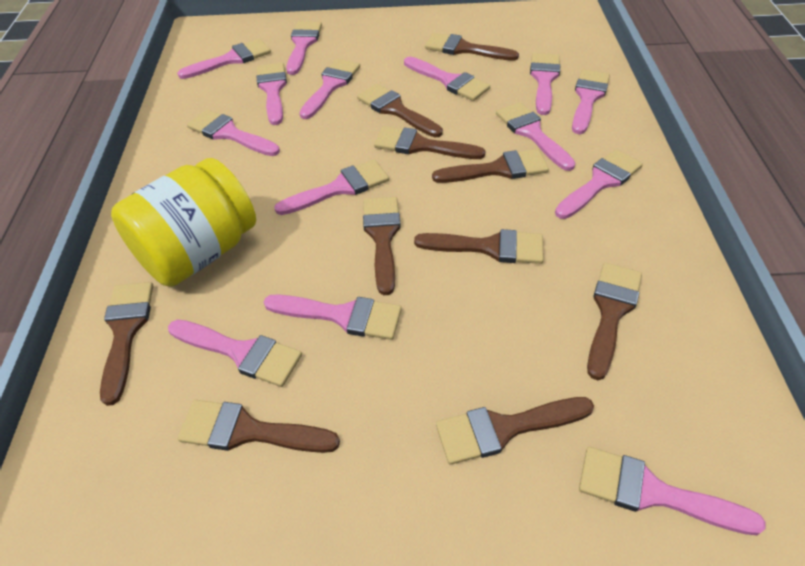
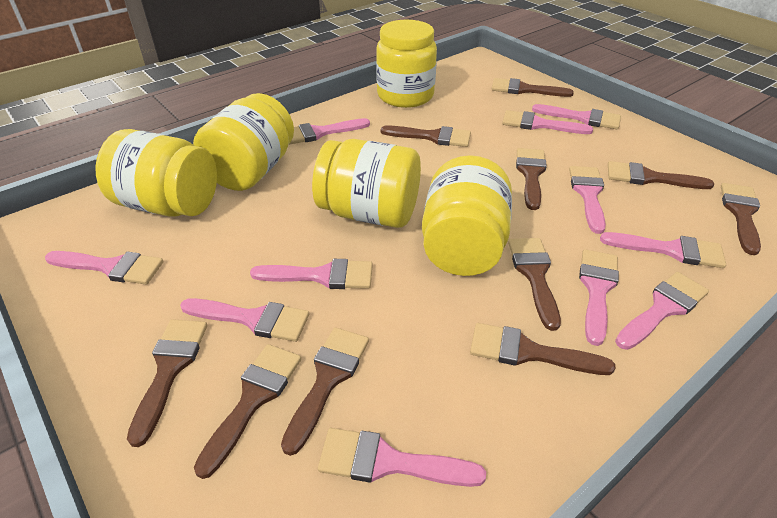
pink brush: [168,320,302,387] [177,39,271,79] [187,109,280,156] [257,63,287,125] [264,294,402,340] [274,160,389,215] [286,21,322,75] [299,59,360,119] [404,57,490,101] [496,102,575,171] [530,53,560,115] [555,149,643,219] [572,69,610,134] [579,447,766,535] = 14 -> [45,251,163,284] [180,298,309,342] [250,259,373,289] [288,118,370,145] [318,428,486,487] [502,110,593,134] [532,104,621,129] [569,166,606,234] [579,249,619,346] [600,232,726,268] [615,272,709,350] = 11
yellow jar: [111,158,256,287] = 1 -> [95,129,217,217] [193,93,294,191] [312,139,421,228] [376,20,437,108] [422,155,512,276] = 5

